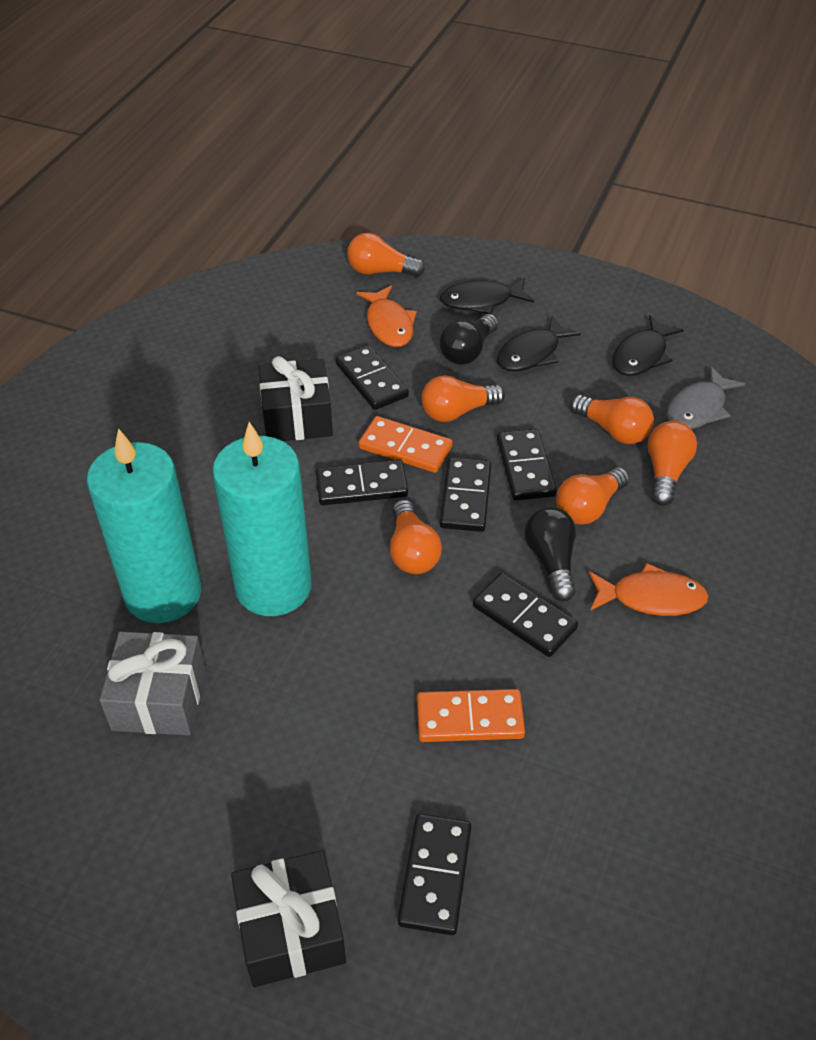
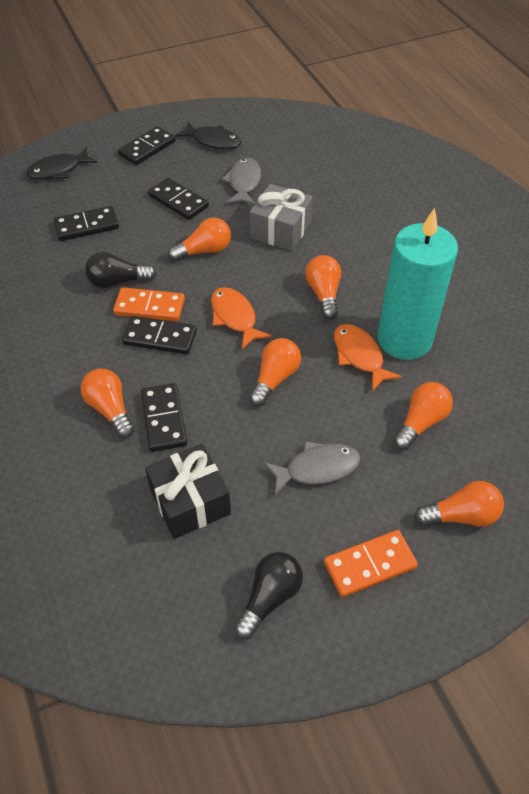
black domino: [316,460,408,505] [336,345,409,410] [398,814,471,935] [440,457,491,532] [473,573,578,657] [497,429,557,500] = 6 -> [54,206,119,241] [118,126,176,165] [122,316,197,355] [141,383,187,452] [148,178,209,220] = 5
black fish: [440,278,534,314] [497,316,581,371] [612,315,684,376] = 3 -> [26,147,97,179] [175,122,241,150] = 2
black gift: [231,850,346,987] [259,356,333,441] = 2 -> [145,444,231,539] = 1
grey fish: [667,366,745,429] = 1 -> [222,158,261,205] [264,441,361,496] = 2
turquoise candle: [87,428,202,623] [212,422,312,616] = 2 -> [377,208,458,360] = 1

